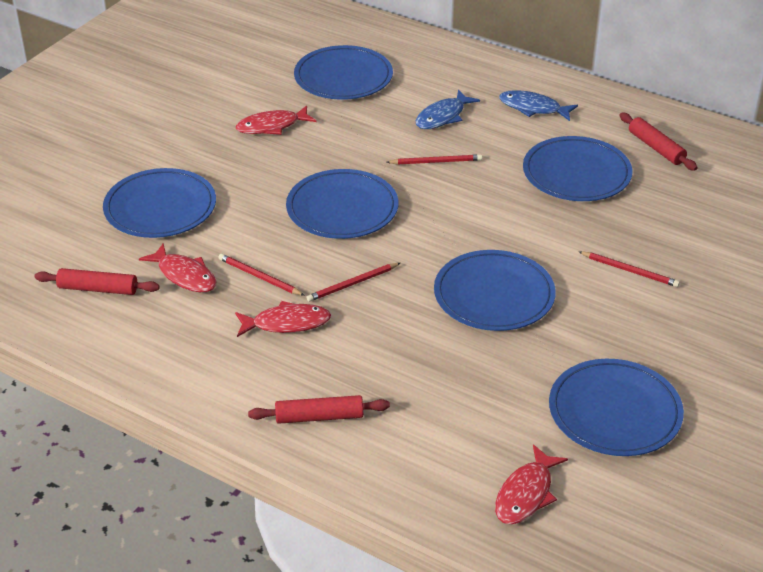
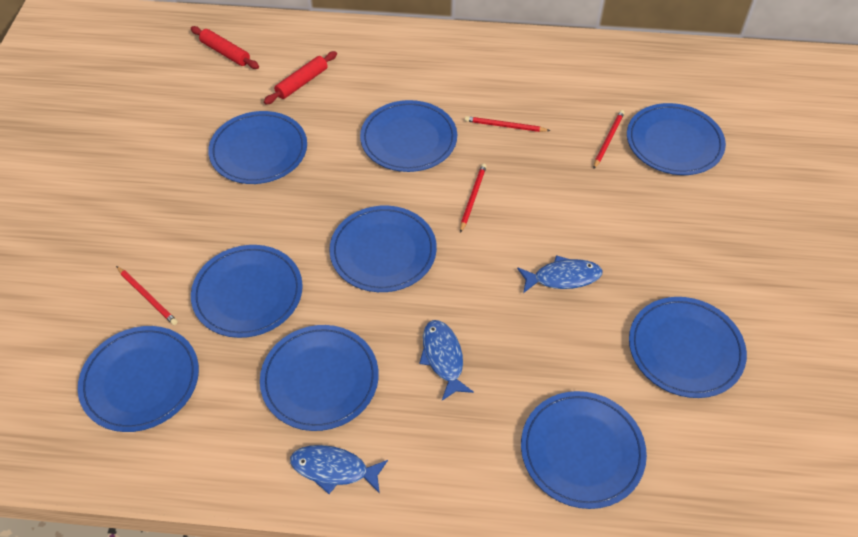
blue fish: [416,90,480,129] [499,90,578,121] = 2 -> [290,445,388,494] [419,320,474,400] [517,255,602,293] = 3
blue plate: [103,168,216,238] [286,169,398,239] [294,45,393,100] [434,250,556,331] [523,136,632,201] [549,359,684,456] = 6 -> [78,326,199,432] [191,245,303,338] [208,111,307,184] [260,325,379,431] [329,206,437,292] [360,100,457,172] [521,391,647,509] [627,103,726,175] [629,297,747,398] = 9
red fish: [139,244,216,292] [235,301,331,337] [236,106,316,135] [495,444,568,524] = 4 -> none = 0
red rolling pin: [34,268,160,295] [248,395,390,424] [619,113,698,171] = 3 -> [191,26,259,69] [264,51,337,104] = 2

